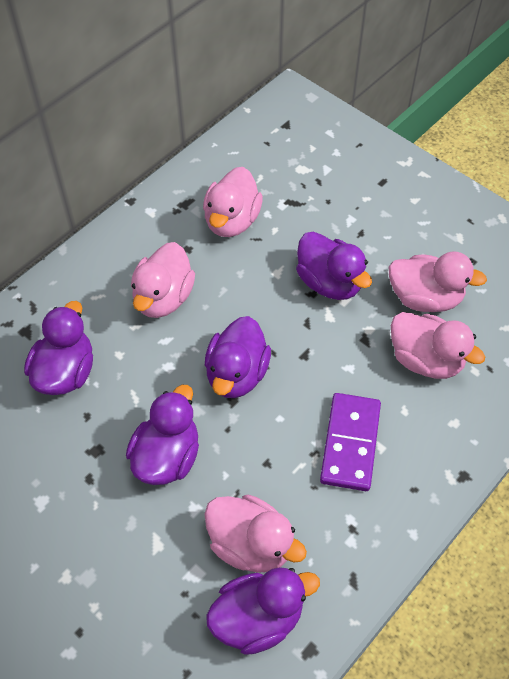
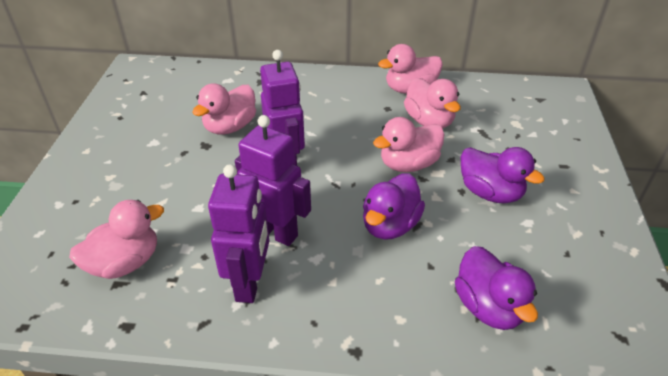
purple domino: [320,393,381,491] = 1 -> none = 0
purple duck: [24,301,93,395] [126,385,199,485] [205,316,271,398] [206,567,320,655] [296,232,372,300] = 5 -> [363,173,425,240] [455,246,538,330] [460,147,545,204] = 3
purple robot: none = 0 -> [208,164,269,303] [235,115,311,246] [260,50,305,165] = 3

